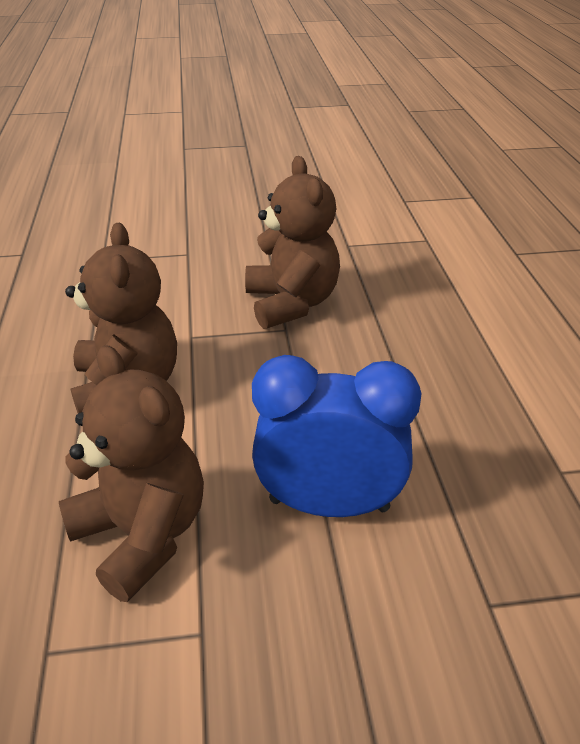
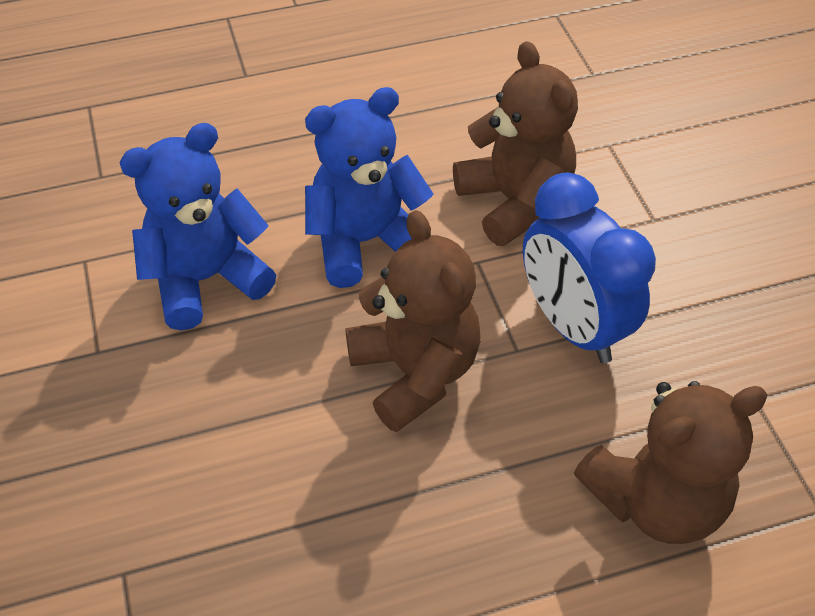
blue teddy bear: none = 0 -> [119,123,276,331] [305,87,434,288] = 2

